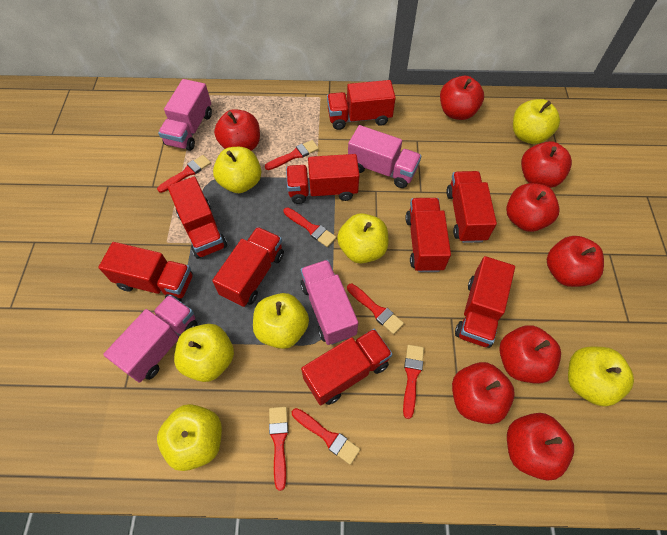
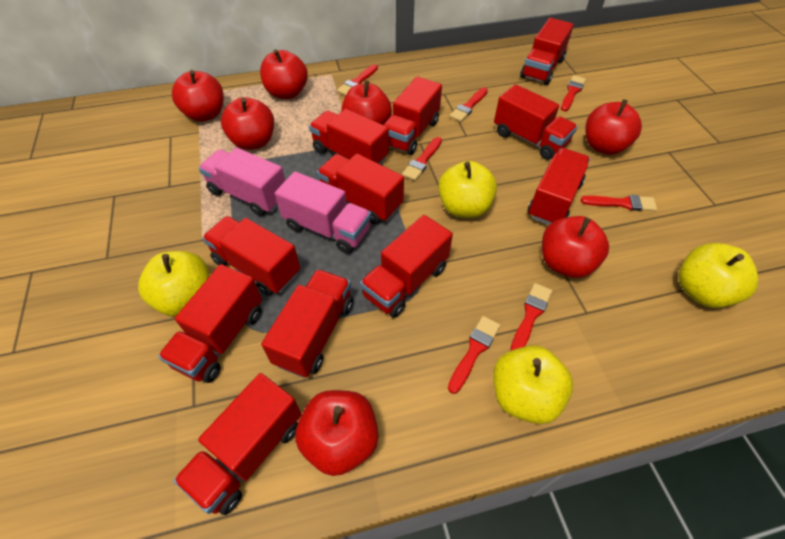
pink truck: [103,295,198,383] [158,79,212,151] [300,260,358,345] [348,125,422,188] = 4 -> [199,148,285,216] [275,171,371,254] = 2
red apple: [214,109,260,151] [440,76,484,120] [452,362,515,424] [499,325,561,383] [506,183,559,232] [507,413,574,481] [521,141,572,188] [547,236,604,287] = 8 -> [172,70,224,122] [221,97,274,150] [260,49,308,99] [295,390,379,476] [341,80,392,125] [542,216,609,278] [585,99,642,155] = 7
red truck: [98,242,193,302] [168,176,227,259] [212,227,284,307] [286,154,360,204] [301,329,393,405] [327,80,396,130] [406,198,451,272] [446,171,497,243] [455,256,515,348] = 9 -> [158,264,262,383] [173,373,302,515] [202,216,300,296] [261,269,353,377] [309,109,389,165] [317,154,404,224] [360,215,453,318] [384,77,442,155] [494,84,578,160] [520,18,574,85] [527,148,590,225] = 11
yellow apple: [157,404,222,471] [174,324,234,382] [213,147,261,193] [253,293,309,349] [337,213,388,264] [513,99,560,144] [568,347,634,407] = 7 -> [138,251,210,317] [438,161,497,218] [493,345,573,424] [679,243,758,308] = 4

